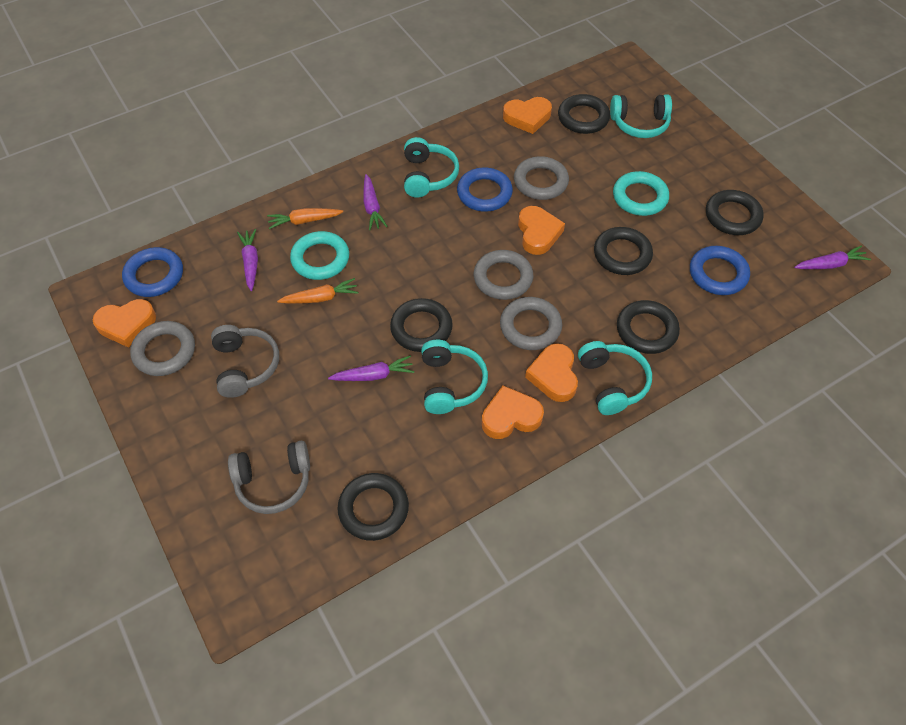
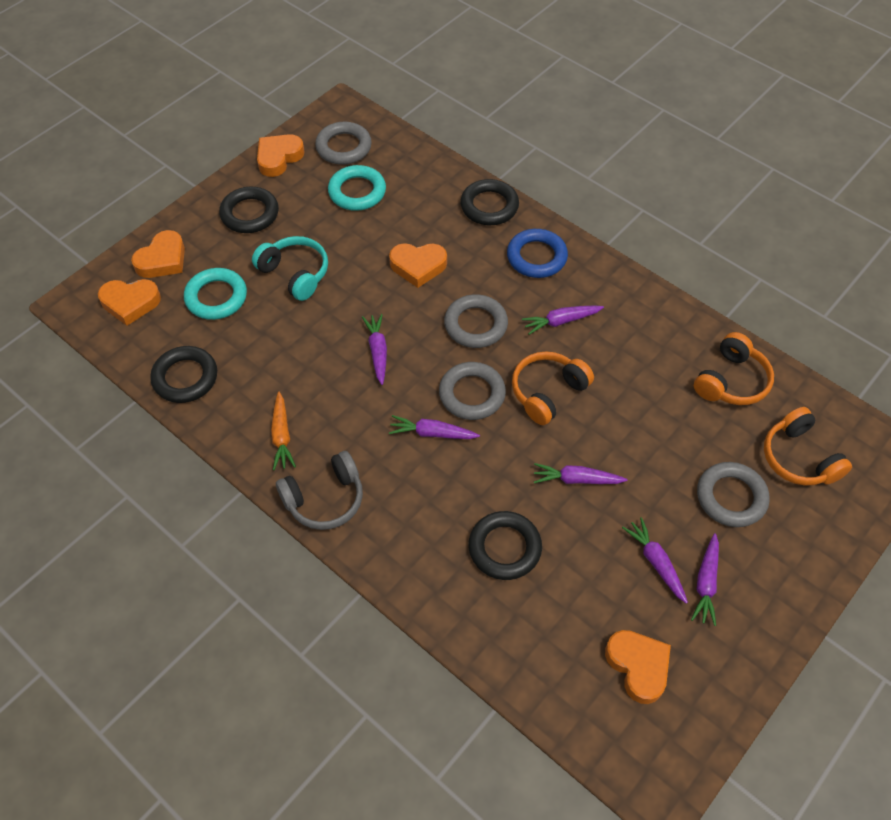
black ring: [337,473,409,541] [390,298,453,352] [558,94,610,134] [594,227,653,275] [617,300,680,354] [706,190,764,235] = 6 -> [150,346,217,403] [219,187,279,233] [460,179,519,225] [468,511,542,580] = 4
blue ring: [122,247,183,297] [457,167,513,212] [690,246,750,295] = 3 -> [507,229,568,278] = 1
grey headphones: [211,325,279,398] [228,441,310,514] = 2 -> [276,451,363,530] = 1
orange carrot: [267,208,343,229] [277,278,359,303] = 2 -> [271,392,296,470] = 1
orange headphones: none = 0 -> [512,352,594,425] [694,332,774,405] [764,407,852,486] = 3
purple carrot: [237,229,258,291] [328,355,414,381] [363,174,388,230] [794,245,871,269] = 4 -> [362,314,387,385] [389,415,480,439] [522,305,604,335] [534,463,628,484] [622,517,688,604] [691,533,719,626] = 6
turquoise headphones: [404,137,459,198] [421,340,488,414] [578,341,652,415] [610,94,672,138] = 4 -> [252,236,328,301] = 1

